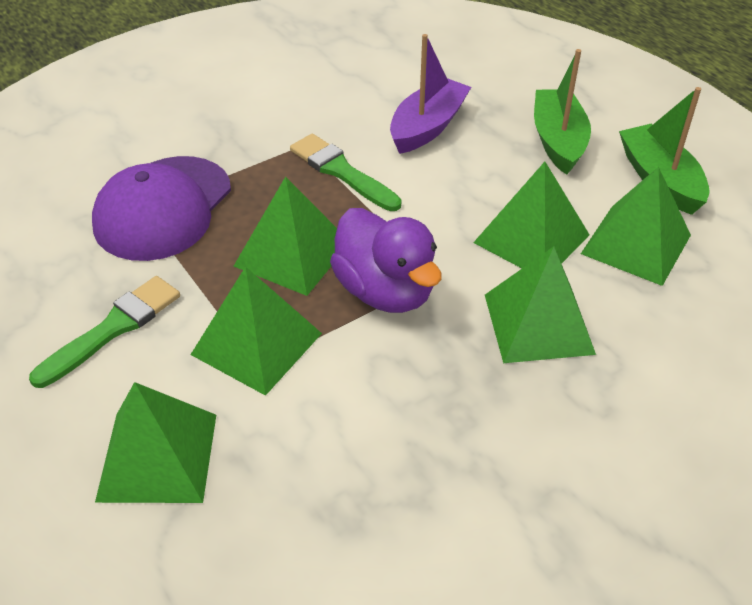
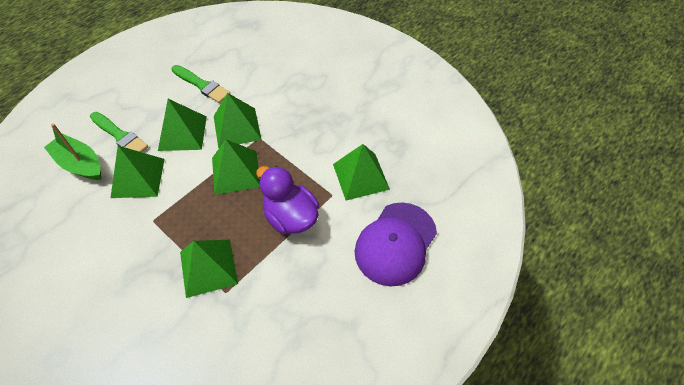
green boat: [534,49,591,175] [619,87,710,215] = 2 -> [44,124,101,180] = 1
purple boat: [390,34,471,154] = 1 -> none = 0

